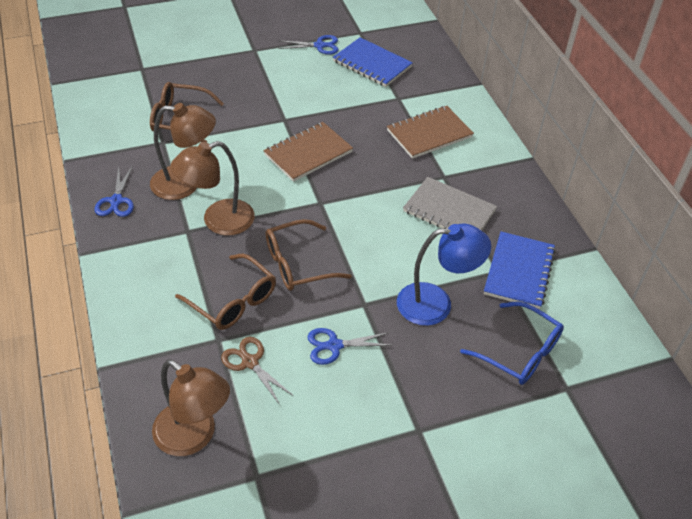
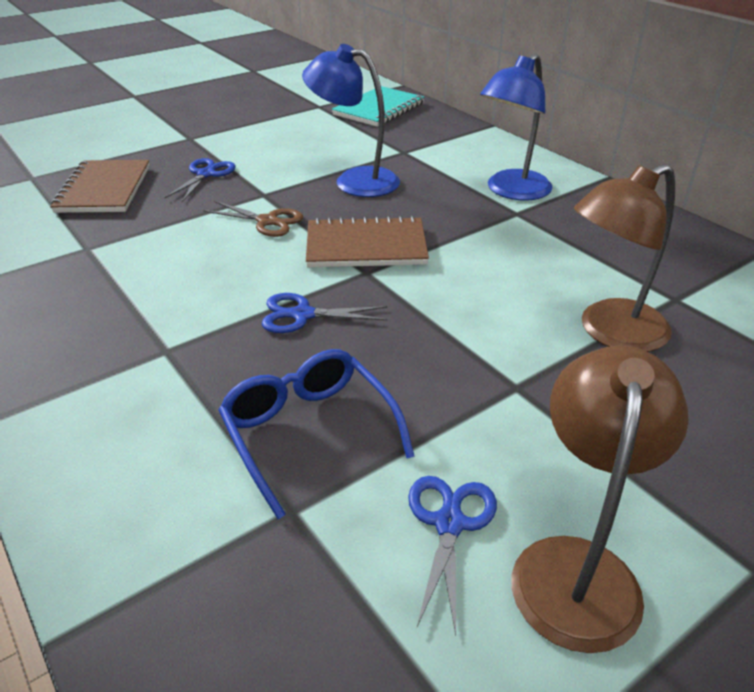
blue lamp: [397,224,491,326] = 1 -> [302,44,400,197] [480,54,553,201] = 2
blue notebook: [333,37,413,87] [484,232,556,309] = 2 -> none = 0
brown glasses: [150,82,224,143] [175,254,276,330] [266,219,352,291] = 3 -> none = 0
brown lamp: [150,103,216,200] [152,359,230,456] [171,141,255,236] = 3 -> [512,346,689,653] [574,164,675,352] = 2
grey notebook: [403,177,497,231] = 1 -> none = 0
turquoise notebook: none = 0 -> [332,86,424,127] = 1

